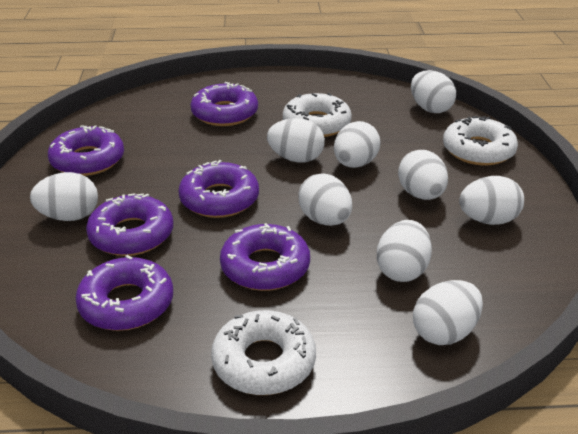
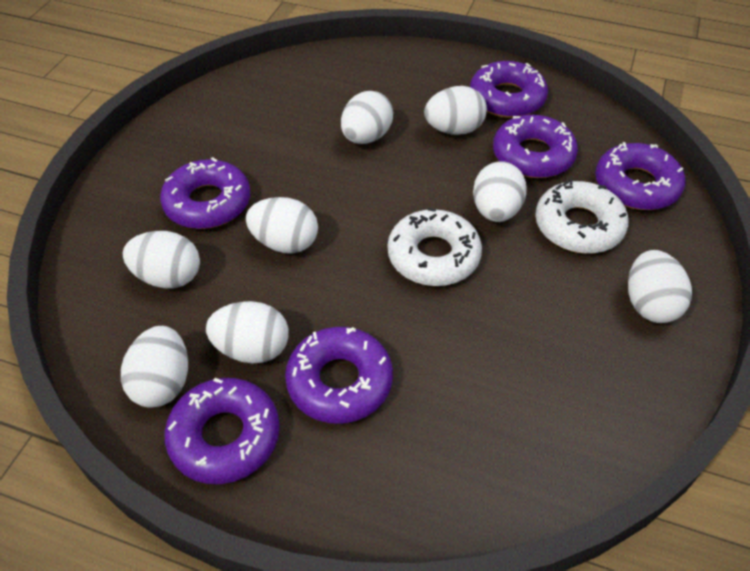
white donut: [211,310,316,395] [283,93,352,137] [443,116,518,166] = 3 -> [388,207,482,286] [535,179,629,254] = 2
white egg: [30,172,98,221] [267,118,325,163] [298,173,352,226] [334,121,381,168] [377,220,432,282] [398,150,448,200] [411,70,456,113] [413,280,483,345] [459,176,524,225] = 9 -> [121,326,188,408] [122,231,200,289] [206,301,289,363] [246,197,318,254] [341,91,393,144] [424,86,487,135] [473,161,527,222] [628,250,692,323] = 8

